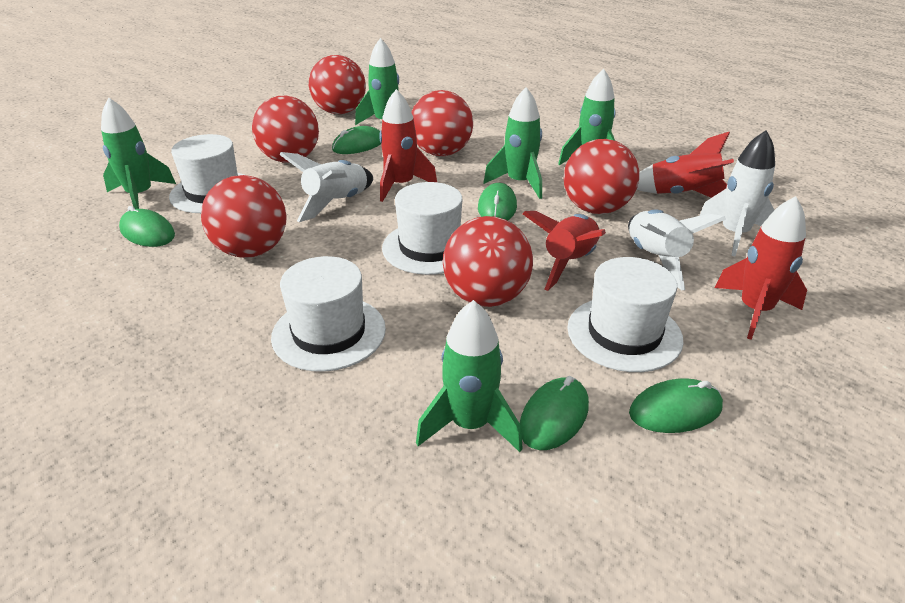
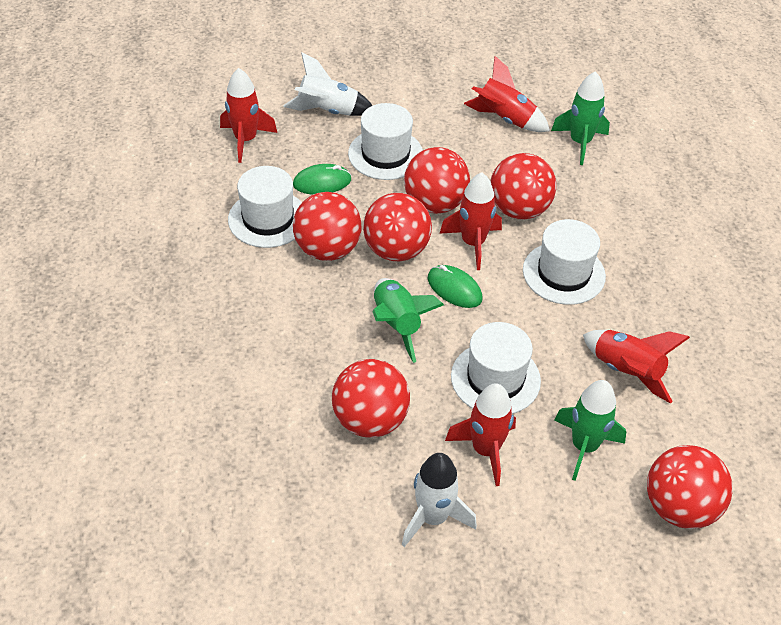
green mouse: [119,206,175,247] [332,126,381,154] [478,183,517,221] [520,376,589,450] [629,378,723,433] = 5 -> [293,164,352,194] [428,265,483,308] = 2
green rocket: [101,98,176,209] [355,38,399,125] [416,300,523,452] [483,87,542,199] [558,69,616,165] = 5 -> [373,278,444,363] [551,71,610,165] [554,380,626,481] = 3
red rocket: [379,89,437,202] [523,211,606,291] [637,131,734,198] [715,196,807,340] = 4 -> [220,68,277,163] [440,172,502,270] [445,383,516,486] [464,56,550,132] [583,330,690,404] = 5
white rocket: [279,152,373,222] [628,210,726,290] [699,130,775,256] = 3 -> [283,53,372,116] [402,453,477,547] = 2

